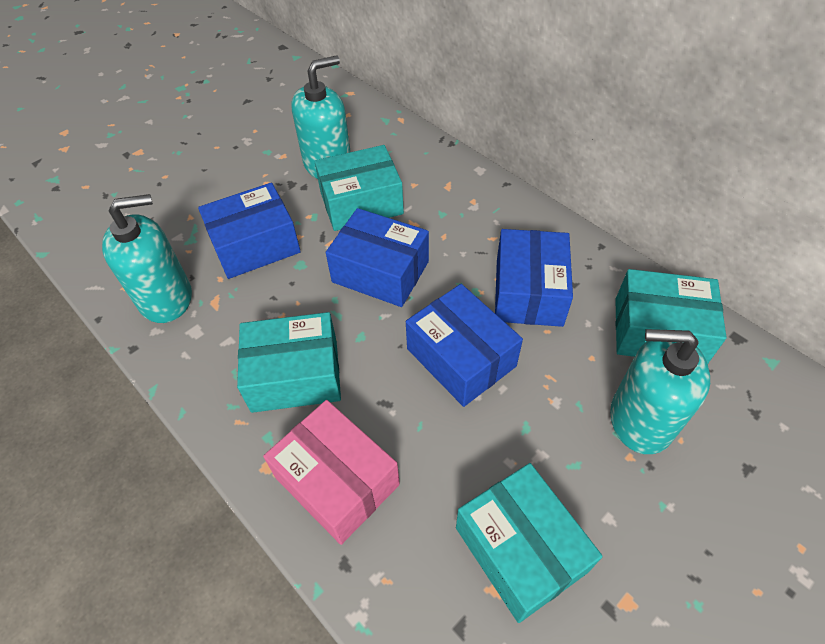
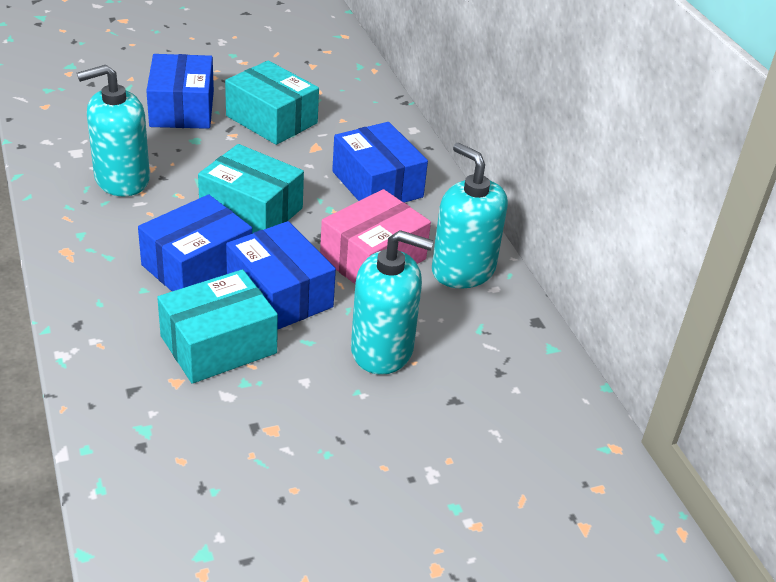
turquoise box: [237,312,341,413] [315,145,404,231] [456,463,603,623] [615,269,727,364] = 4 -> [157,269,278,384] [198,144,304,234] [225,61,319,145] = 3

